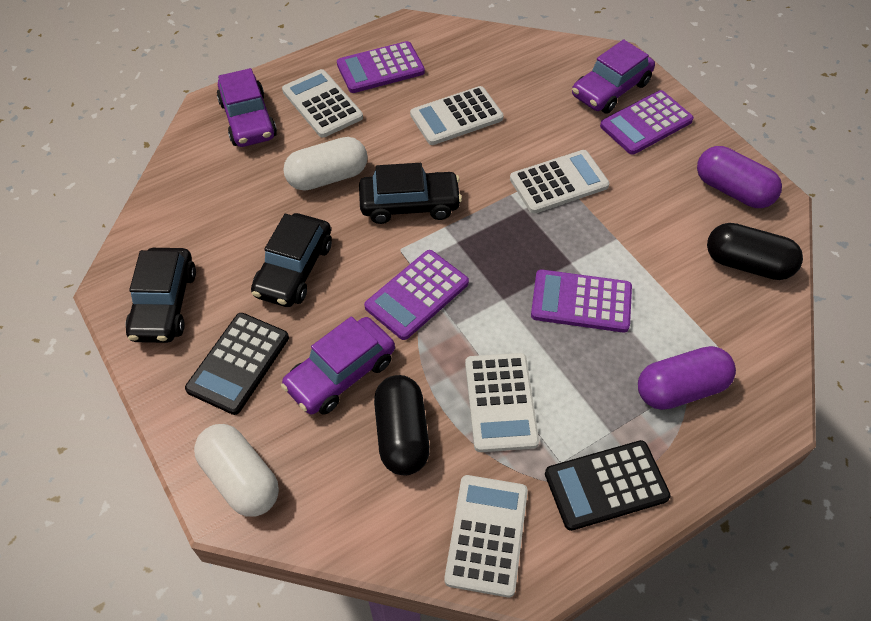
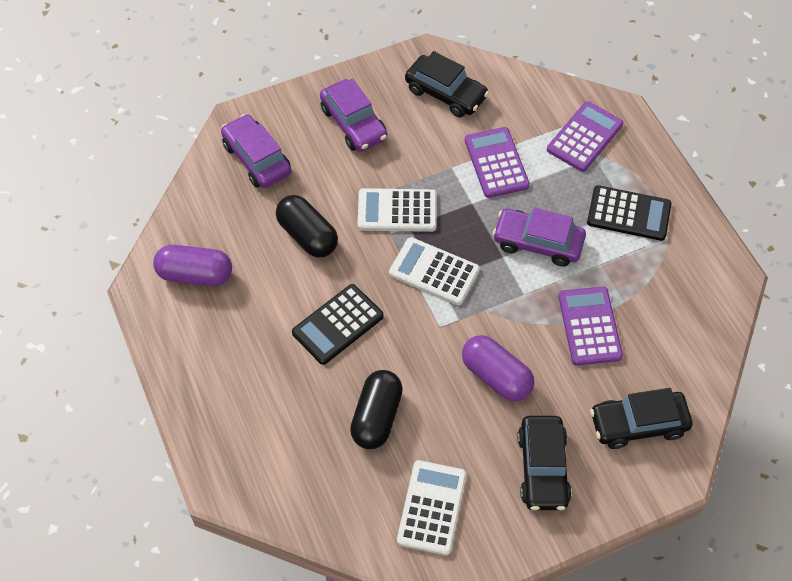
purple calculator: [337,41,425,93] [364,250,469,340] [531,269,632,333] [600,90,694,155] = 4 -> [465,127,530,198] [547,101,623,172] [559,286,623,366] = 3
white calculator: [282,69,363,138] [410,86,504,145] [444,475,528,597] [465,353,539,452] [510,150,609,214] = 5 -> [358,188,437,232] [389,237,480,306] [397,460,466,555] = 3
white capsule: [194,424,279,517] [283,137,368,191] = 2 -> none = 0

